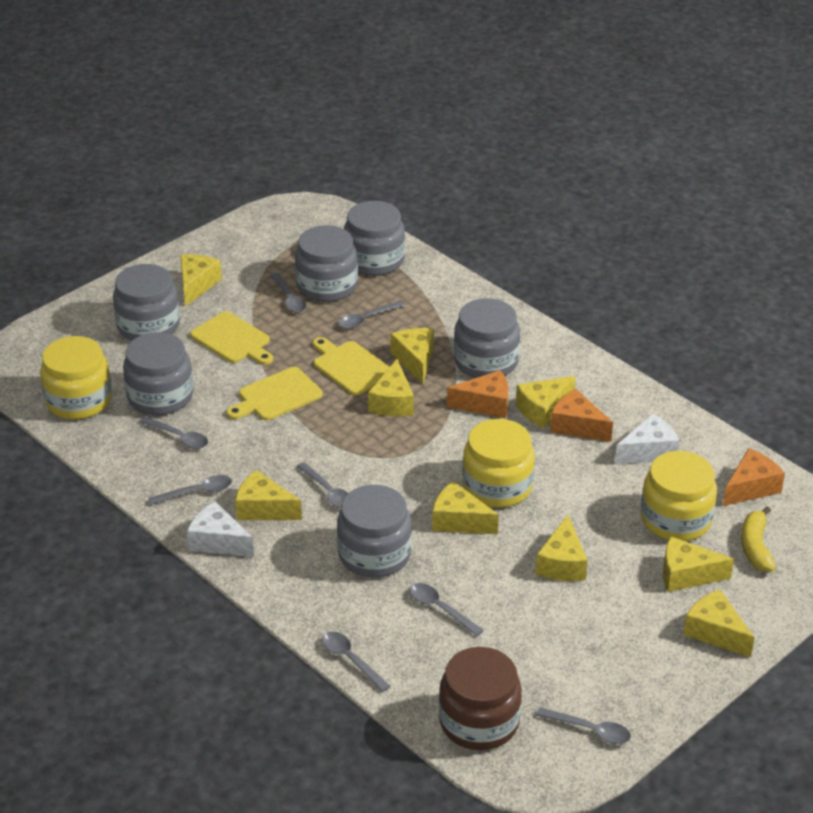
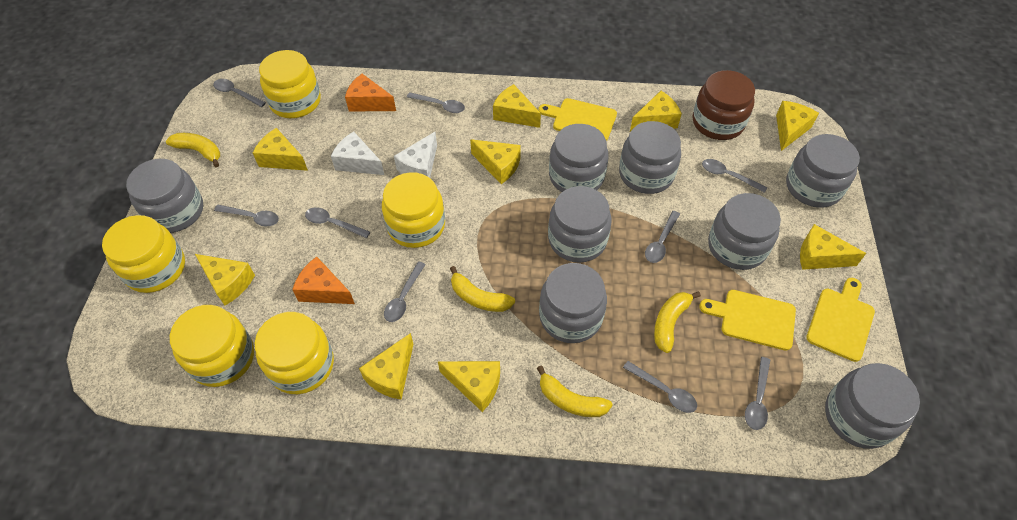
grey jar: [113,264,180,341] [123,332,193,415] [295,225,358,302] [337,485,412,577] [344,201,405,276] [454,298,520,378] = 6 -> [126,159,203,233] [539,263,607,343] [548,186,612,263] [549,124,609,192] [619,121,681,194] [708,193,781,270] [786,134,860,208] [825,363,920,449] = 8
grey spoon: [140,416,208,449] [148,475,232,505] [270,272,306,313] [297,462,348,508] [322,631,391,692] [338,301,405,329] [409,583,484,636] [536,707,631,744] = 8 -> [213,79,266,107] [214,205,279,226] [305,207,370,238] [384,261,426,322] [407,92,465,113] [623,361,697,413] [645,211,680,263] [702,159,767,193] [745,357,770,430] = 9
orange cheese: [447,370,508,419] [550,389,613,442] [723,449,785,506] = 3 -> [292,257,355,304] [345,74,396,112] = 2
yellow banana: [741,506,776,572] = 1 -> [166,133,220,167] [450,266,515,312] [537,366,613,417] [654,291,701,353] = 4
yellow jar: [40,336,112,420] [462,419,535,507] [641,451,717,541] = 3 -> [102,215,185,293] [170,305,254,387] [255,312,334,394] [259,50,321,118] [382,172,445,248] = 5

